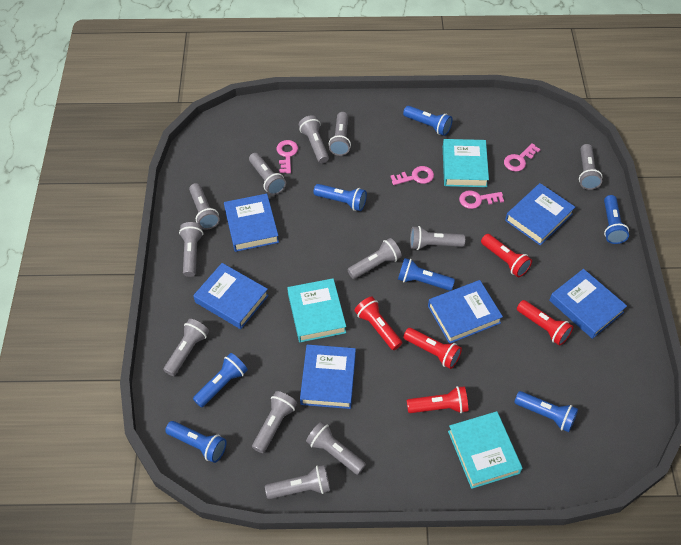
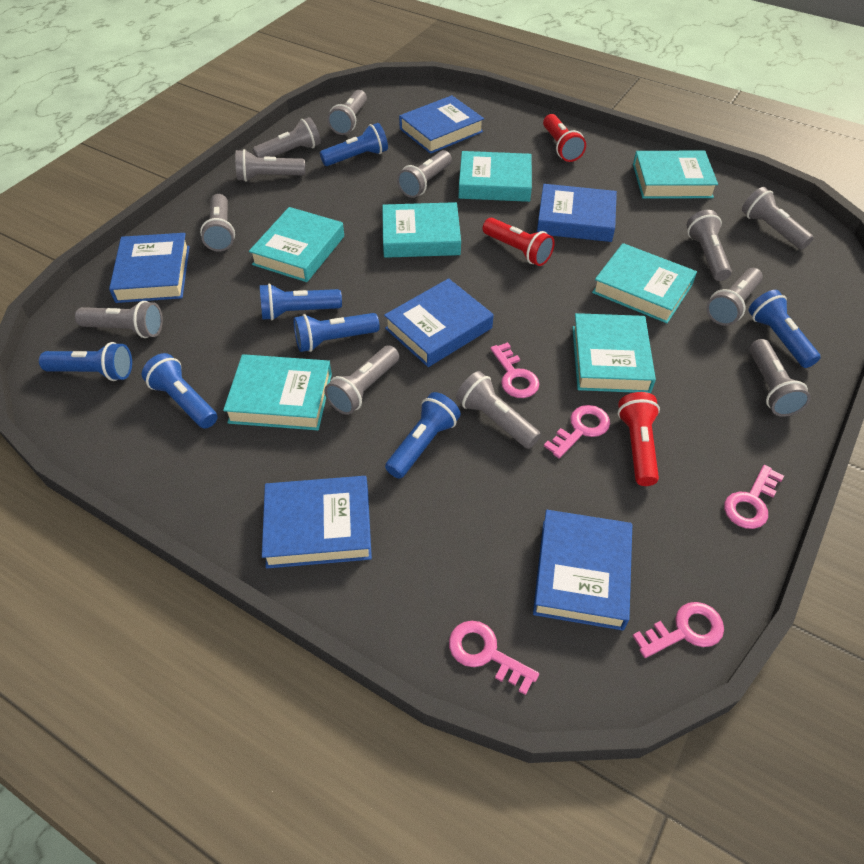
pink key: [277,140,298,174] [390,166,434,185] [459,190,504,209] [504,143,541,172] = 4 -> [449,621,539,695] [490,342,539,398] [544,405,610,458] [633,602,724,658] [724,465,784,529] = 5
red flashlight: [354,296,402,350] [403,328,462,369] [407,386,468,413] [481,234,532,277] [517,300,573,346] = 5 -> [483,218,555,266] [543,114,586,162] [618,392,660,486] = 3
turquoise book: [287,278,346,342] [443,139,489,187] [448,411,523,489] = 3 -> [223,354,332,430] [249,207,344,282] [382,202,461,258] [458,151,532,202] [572,313,656,393] [592,243,697,323] [633,151,718,199] = 7

